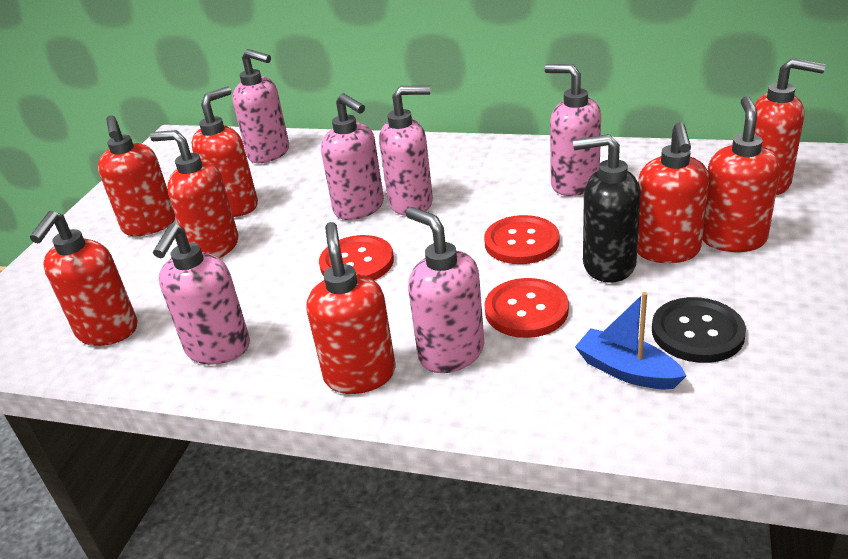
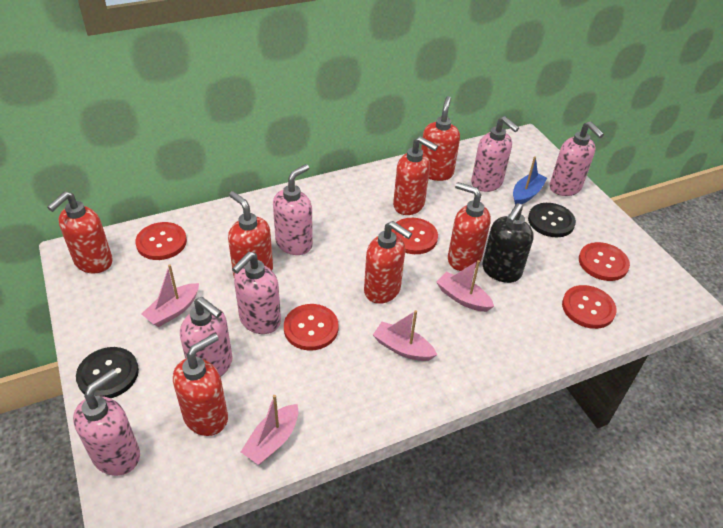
black button: [652,297,746,363] = 1 -> [76,347,139,398] [528,203,576,237] = 2
pink boat: none = 0 -> [141,264,199,327] [241,395,298,465] [373,310,437,361] [436,260,494,312] = 4
red button: [319,235,394,280] [484,215,559,264] [484,278,569,338] = 3 -> [135,222,187,260] [284,304,339,351] [391,218,438,254] [562,285,617,329] [579,242,630,281] = 5
red soap dispenser: [30,211,138,346] [98,115,175,236] [150,130,238,258] [191,86,258,217] [306,222,395,394] [637,122,709,263] [702,96,780,252] [754,58,826,195] = 8 -> [47,191,113,274] [173,333,228,436] [228,191,273,277] [364,221,412,304] [393,136,438,215] [421,96,460,181] [448,182,491,271] = 7

